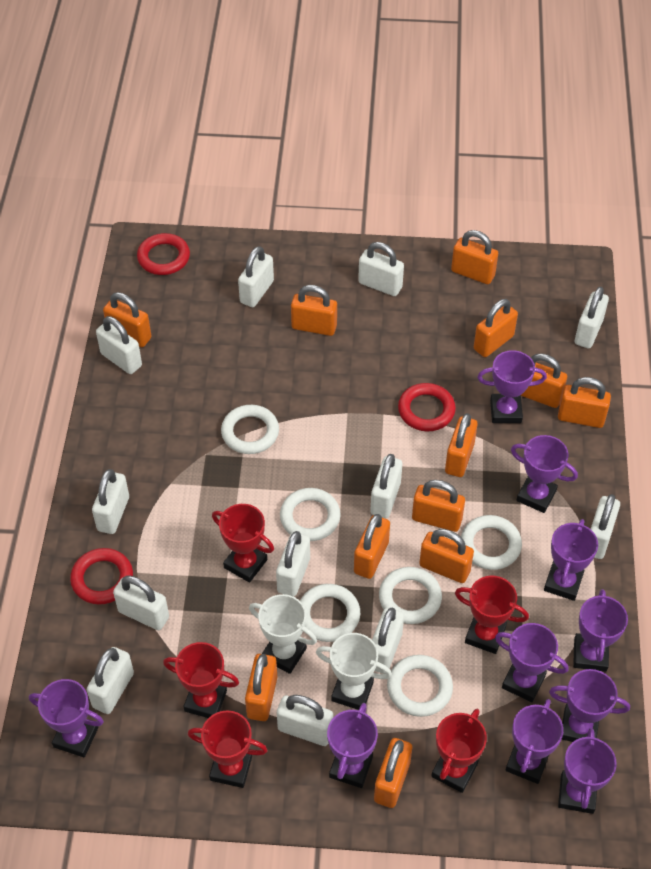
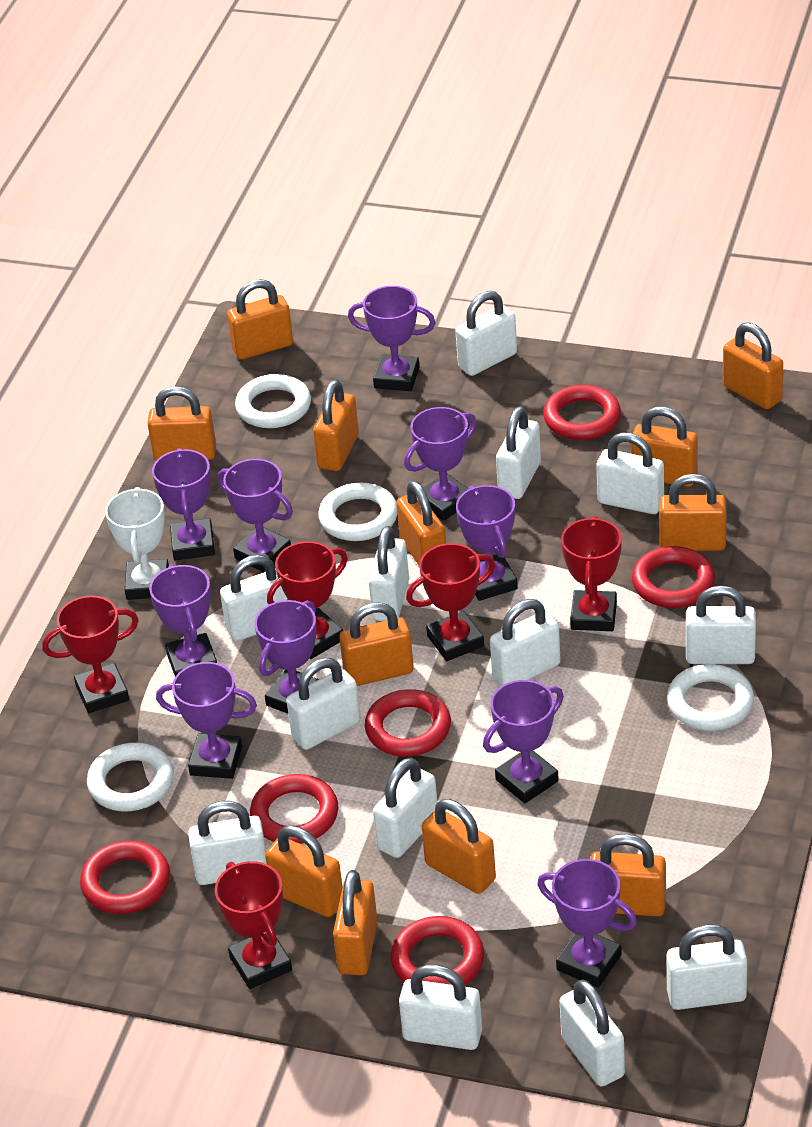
red ring: [70,548,133,605] [137,233,190,275] [398,383,456,431] = 3 -> [80,841,170,914] [250,774,338,844] [365,689,451,756] [391,916,484,985] [543,385,621,440] [632,546,715,608] = 6
white padlock: [87,647,134,714] [92,469,129,534] [96,316,142,374] [113,576,169,630] [238,246,274,307] [276,531,310,597] [277,695,333,746] [358,242,404,296] [371,454,402,518] [372,607,404,674] [575,286,609,348] [591,494,620,559] = 12 -> [188,801,267,885] [220,555,288,641] [287,658,360,750] [368,526,409,621] [373,758,438,858] [399,964,482,1050] [455,291,517,376] [490,599,560,686] [496,406,541,499] [560,979,625,1086] [597,433,664,514] [667,924,747,1010] [686,586,756,664] = 13
white ring: [221,405,279,454] [280,488,341,541] [300,584,360,642] [379,567,442,624] [387,655,453,717] [461,515,522,570] = 6 -> [87,743,174,811] [235,374,311,428] [318,482,397,541] [667,664,754,731] = 4
white trophy: [249,594,317,674] [316,633,392,710] = 2 -> [105,487,169,600] = 1

